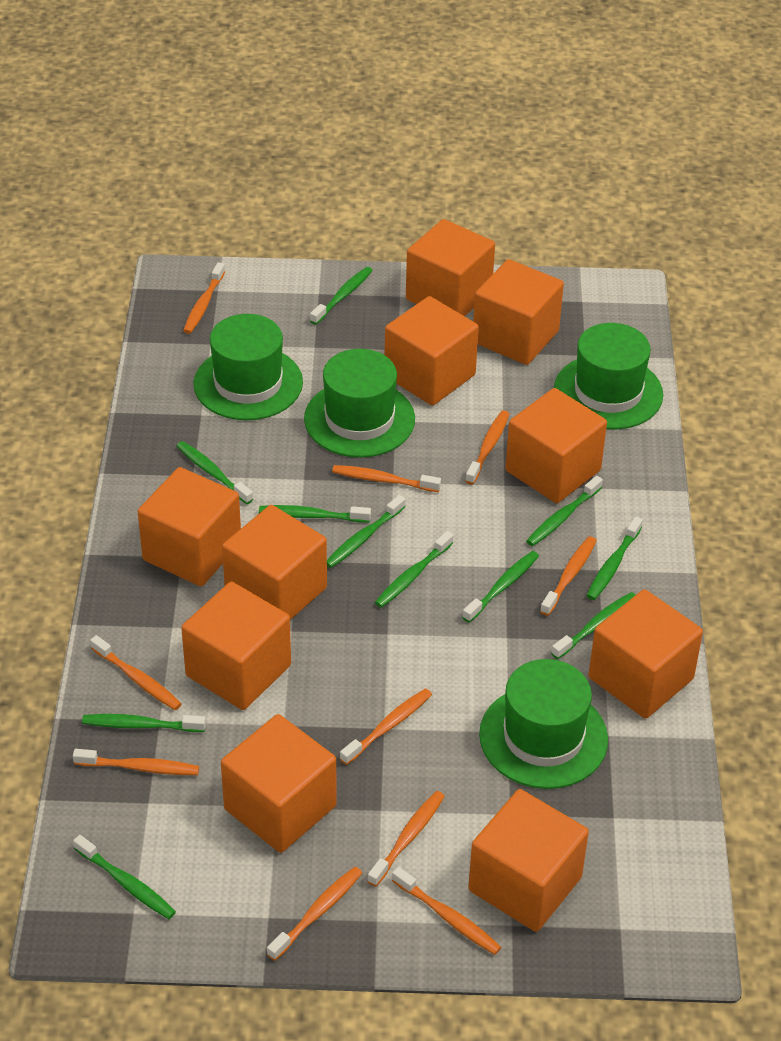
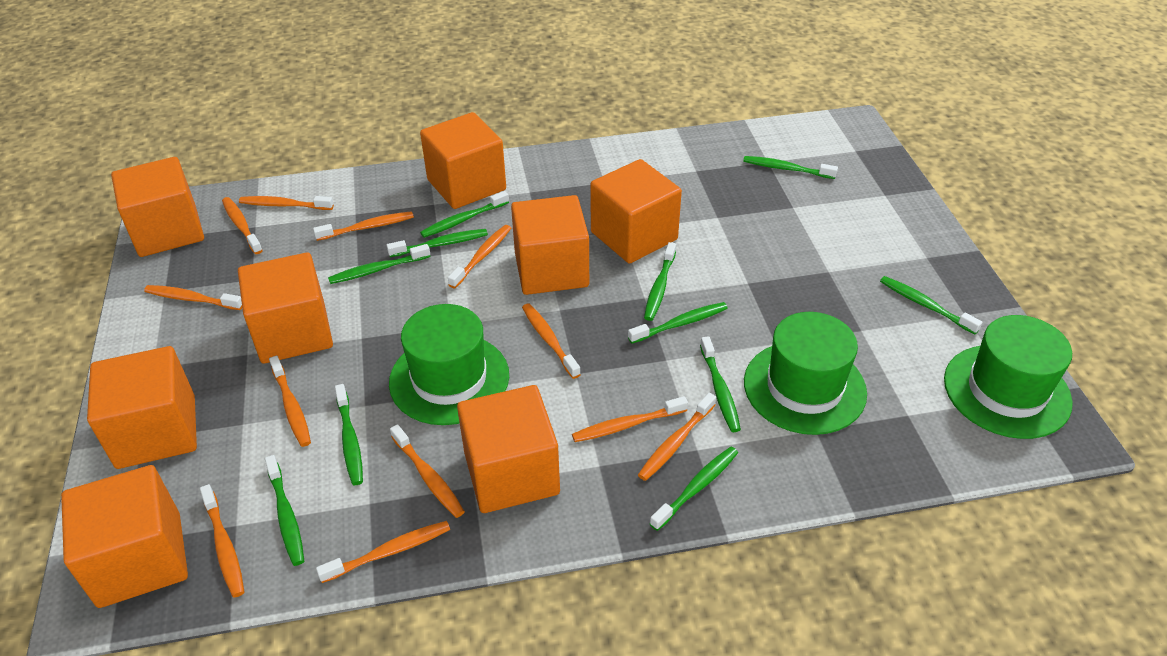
green hat: [193,314,303,420] [304,349,415,458] [479,659,608,789] [554,323,663,429] = 4 -> [389,304,509,425] [744,312,867,435] [944,315,1073,439] = 3
orange cube: [138,467,241,586] [181,582,291,710] [221,714,337,853] [222,505,327,620] [384,296,479,406] [406,219,495,316] [468,789,589,932] [473,259,564,365] [505,388,607,503] [588,589,703,719] = 10 -> [61,465,188,608] [87,346,197,469] [111,157,204,257] [238,252,333,364] [420,112,506,209] [457,385,560,513] [511,195,589,295] [590,159,682,264] = 8
orange toothbrush: [73,749,199,775] [90,635,181,710] [183,262,225,334] [267,867,362,961] [332,465,441,492] [340,688,432,765] [367,791,445,887] [392,867,501,955] [465,410,509,485] [540,536,597,616] = 10 -> [144,285,242,310] [200,484,244,598] [222,197,263,254] [239,196,334,210] [269,356,311,447] [313,211,414,241] [316,521,450,583] [390,424,465,518] [448,225,511,288] [522,303,581,379] [572,396,688,442] [638,393,716,481] = 12

